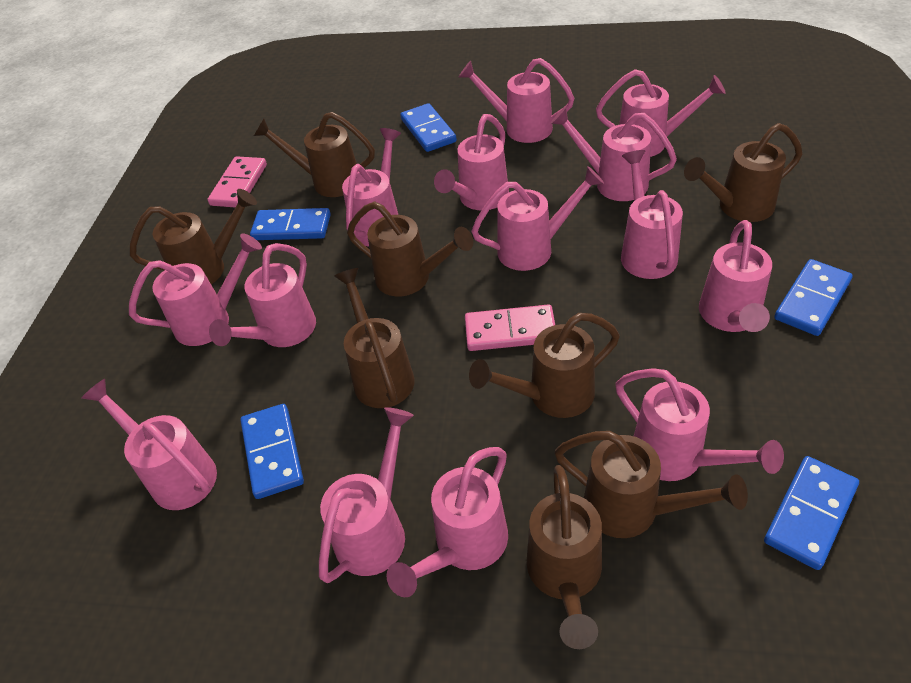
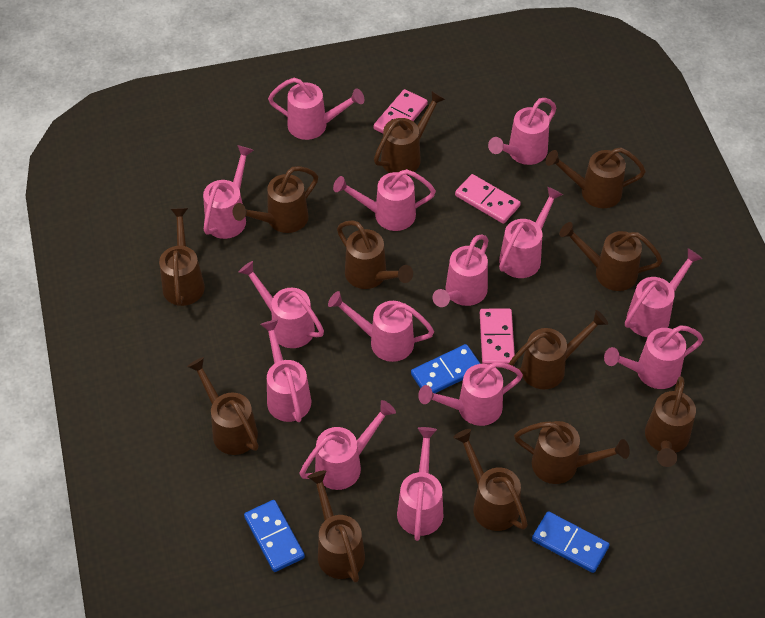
blue domino: [240,404,304,499] [250,208,331,240] [400,103,457,152] [764,456,859,570] [774,259,853,336] = 5 -> [244,500,305,572] [411,344,480,393] [532,511,610,573] = 3
brown watering can: [130,189,257,284] [254,112,375,197] [334,268,415,408] [347,202,473,296] [469,313,620,418] [527,465,602,649] [555,431,748,538] [684,123,802,222] = 8 -> [159,208,205,306] [187,357,259,455] [233,166,318,233] [307,470,365,583] [337,220,413,289] [374,91,446,175] [453,429,528,531] [509,310,608,389] [514,421,630,484] [546,148,646,208] [559,222,663,291] [645,376,696,467] = 12
pink domino: [208,156,267,207] [465,304,555,351] = 2 -> [374,89,428,133] [455,174,521,224] [480,309,515,365] = 3

